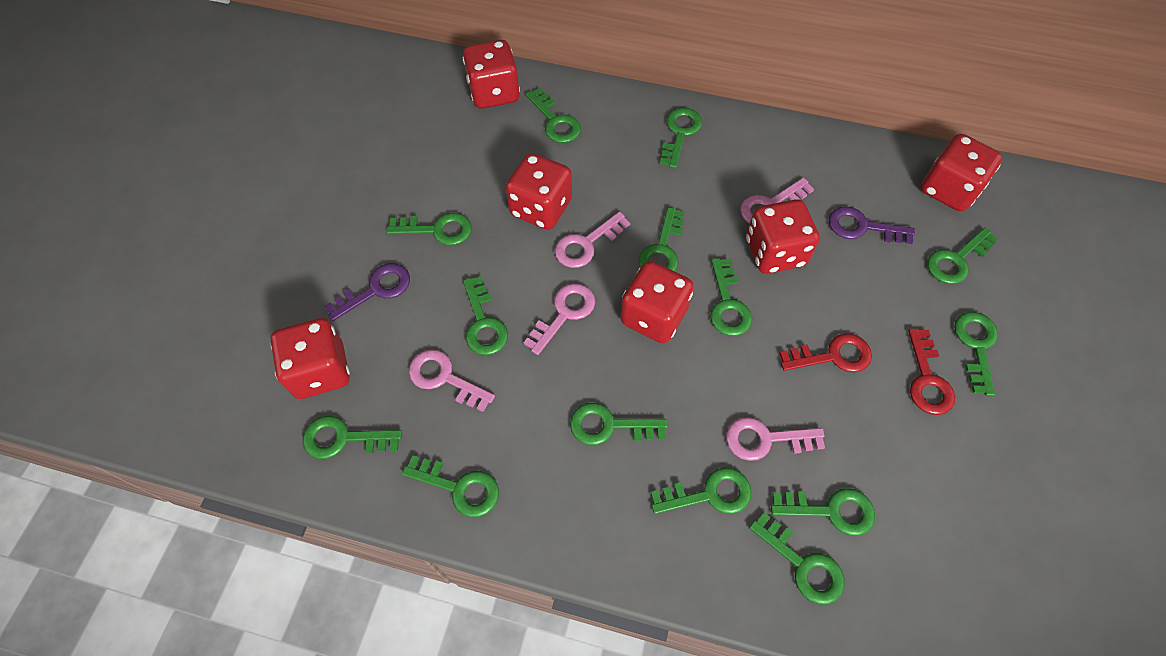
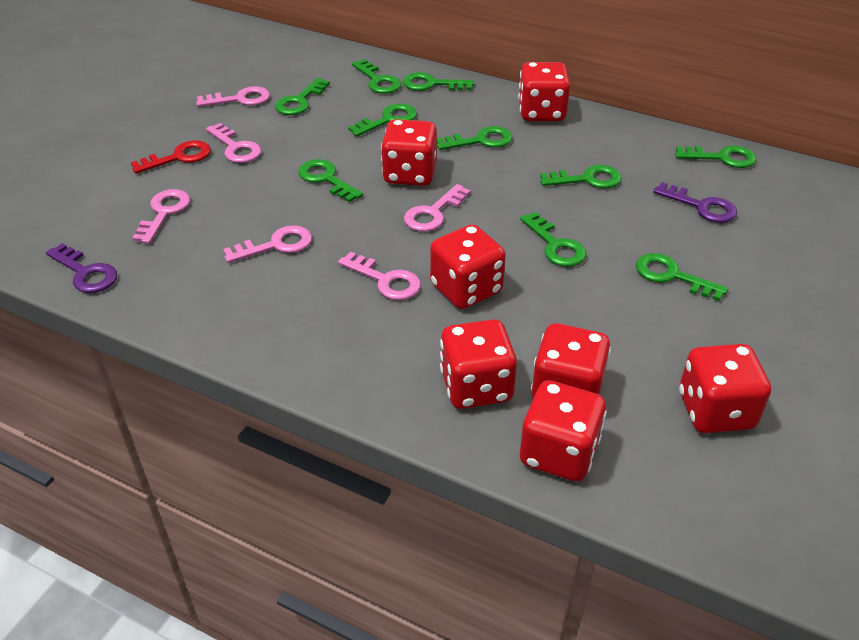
green key: [303,416,402,459] [386,213,472,245] [402,455,499,517] [463,276,508,355] [526,88,581,143] [570,403,668,445] [638,207,685,271] [651,467,752,514] [660,108,703,168] [710,258,752,336] [749,513,845,605] [771,488,875,536] [927,228,999,284] [954,312,998,396] = 14 -> [275,78,330,115] [298,159,363,202] [348,104,417,137] [352,59,401,94] [403,72,474,91] [437,126,512,150] [520,212,586,267] [540,165,622,188] [636,253,728,301] [675,146,757,168] = 10
pink key: [409,350,495,412] [523,283,595,355] [554,212,630,268] [726,417,825,461] [740,178,814,224] = 5 -> [132,189,190,244] [196,86,270,107] [206,123,261,163] [223,225,312,263] [338,252,421,300] [404,184,471,232] = 6
red dice: [270,318,350,399] [462,40,520,109] [506,153,572,230] [620,261,694,343] [746,199,820,274] [921,134,1002,211] = 6 -> [381,119,437,186] [430,224,506,309] [440,319,517,409] [518,62,570,121] [520,380,607,481] [531,323,611,399] [679,344,771,433] = 7
red key: [779,333,872,372] [908,328,955,415] = 2 -> [131,140,211,174] = 1

